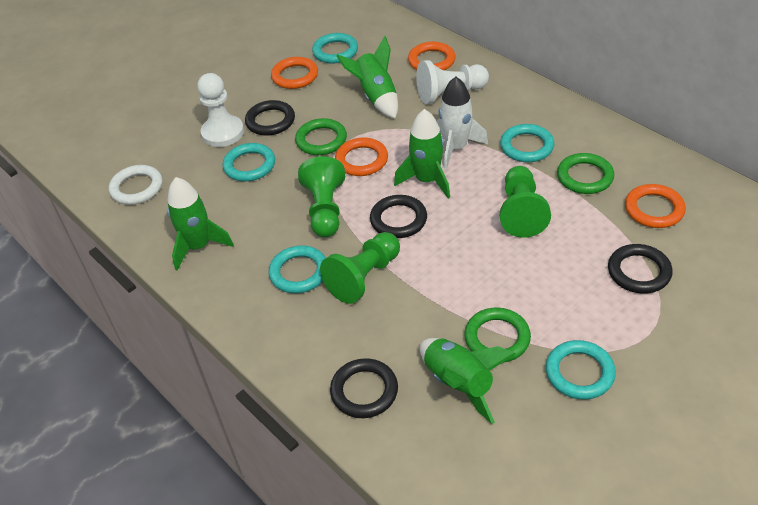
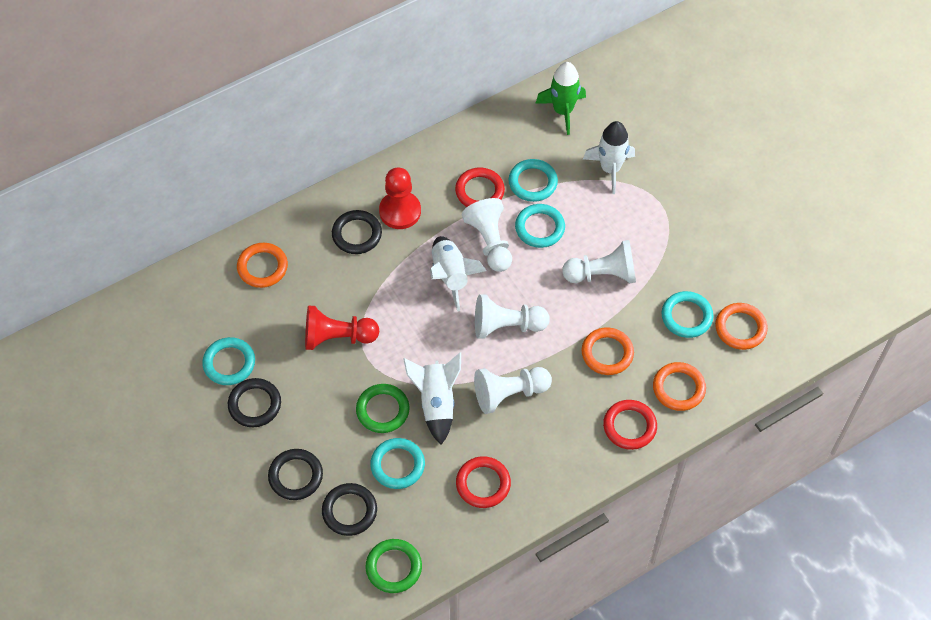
green pawn: [298,156,345,237] [320,232,400,304] [500,166,551,238] = 3 -> none = 0
green ring: [295,118,347,155] [464,308,531,363] [557,153,614,194] = 3 -> [356,384,410,433] [366,539,422,593] = 2
green rocket: [167,177,234,270] [336,36,398,118] [394,109,450,198] [420,338,516,424] = 4 -> [535,62,586,135] = 1
red pawn: none = 0 -> [305,305,379,350] [379,167,421,229] = 2
red ring: none = 0 -> [455,167,505,207] [456,456,511,508] [603,400,657,450] = 3
white pawn: [197,73,244,147] [416,60,489,104] = 2 -> [462,198,512,272] [474,367,552,414] [475,294,550,339] [562,240,636,283] = 4
white ring: [109,165,163,205] = 1 -> none = 0
white rocket: [436,77,488,169] = 1 -> [403,353,461,445] [430,236,487,312] [583,121,635,194] = 3

